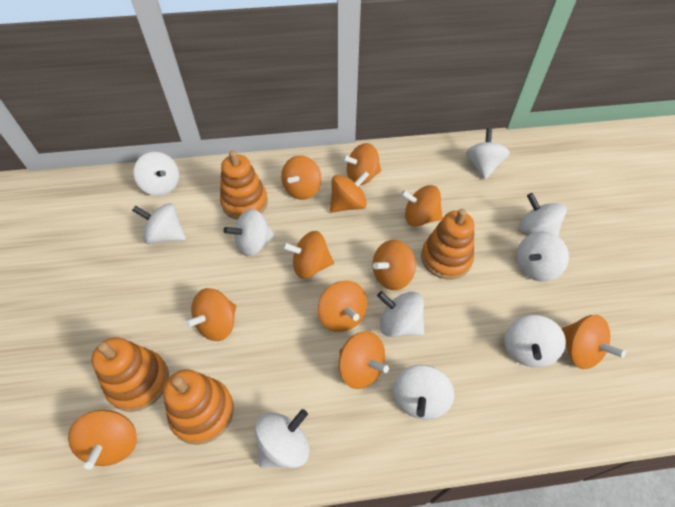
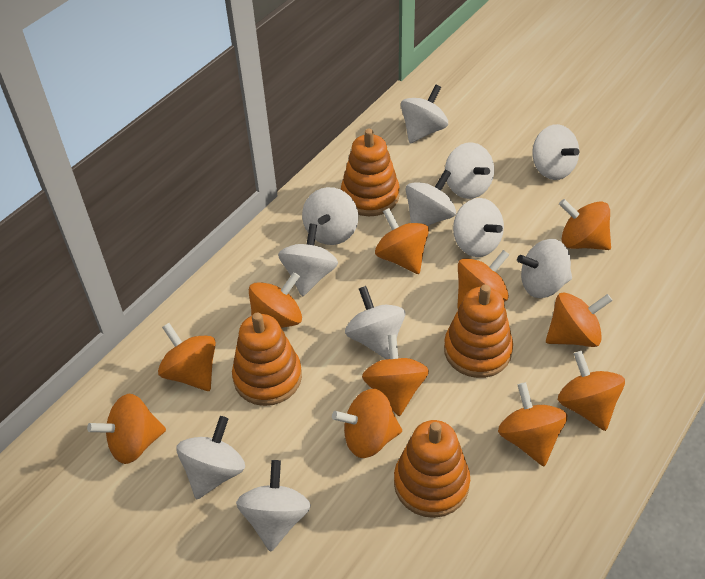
white spinning top: [132,203,186,244] [134,152,179,196] [223,209,275,257] [255,409,310,468] [377,291,424,337] [393,365,454,420] [466,128,510,179] [504,315,566,368] [516,232,569,282] [519,193,566,236] = 10 -> [176,416,245,499] [236,460,311,552] [278,224,338,297] [302,187,358,245] [345,286,405,359] [401,84,448,143] [406,170,456,226] [445,142,494,199] [453,198,504,257] [517,239,572,298] [532,124,579,180] = 11

